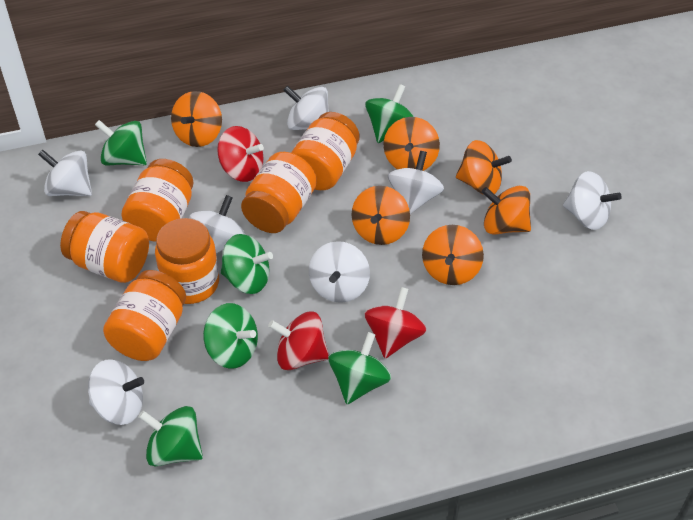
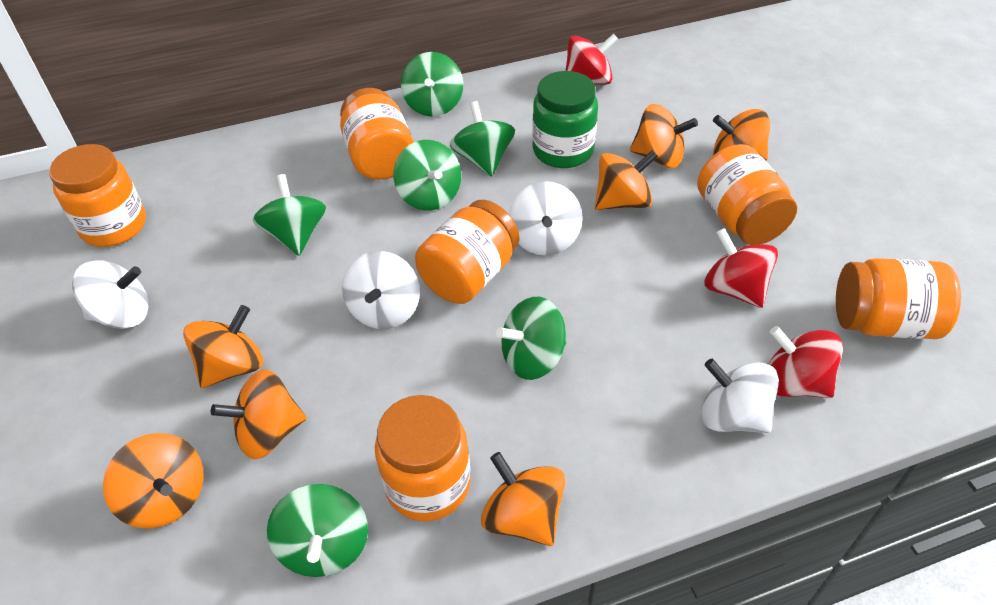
green jar: none = 0 -> [532,71,598,168] = 1
orange spinning top: [171,91,222,147] [352,186,410,245] [383,117,440,171] [422,225,484,285] [456,140,512,195] [482,186,531,235] = 6 -> [103,433,204,528] [183,305,263,388] [211,369,307,459] [481,452,565,546] [595,150,658,210] [630,104,698,168] [713,109,770,160] = 7
white spinning top: [38,150,92,196] [88,359,144,425] [189,195,246,254] [284,85,329,130] [309,241,370,303] [388,151,444,214] [563,171,622,230] = 7 -> [72,260,149,329] [342,251,420,329] [509,181,583,256] [701,359,779,433] = 4

